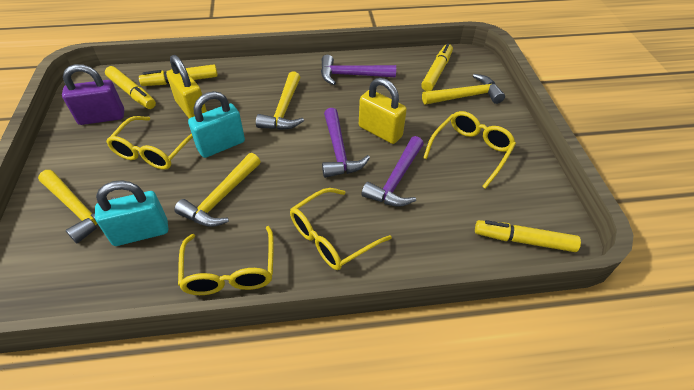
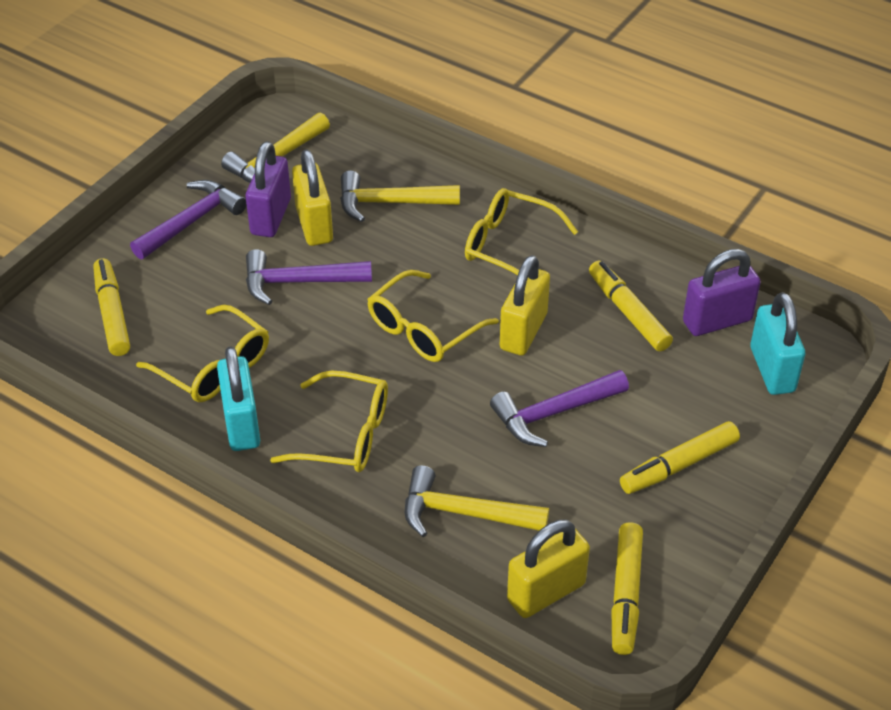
purple padlock: [62,64,124,125] = 1 -> [246,141,291,237] [683,249,761,336] = 2
yellow hammer: [38,170,116,243] [174,153,261,227] [256,71,304,130] [422,74,505,105] = 4 -> [221,112,330,183] [340,171,460,222] [405,466,549,537] = 3
yellow padlock: [166,55,207,119] [359,78,407,144] = 2 -> [292,150,333,246] [500,255,550,356] [507,520,590,618] = 3

